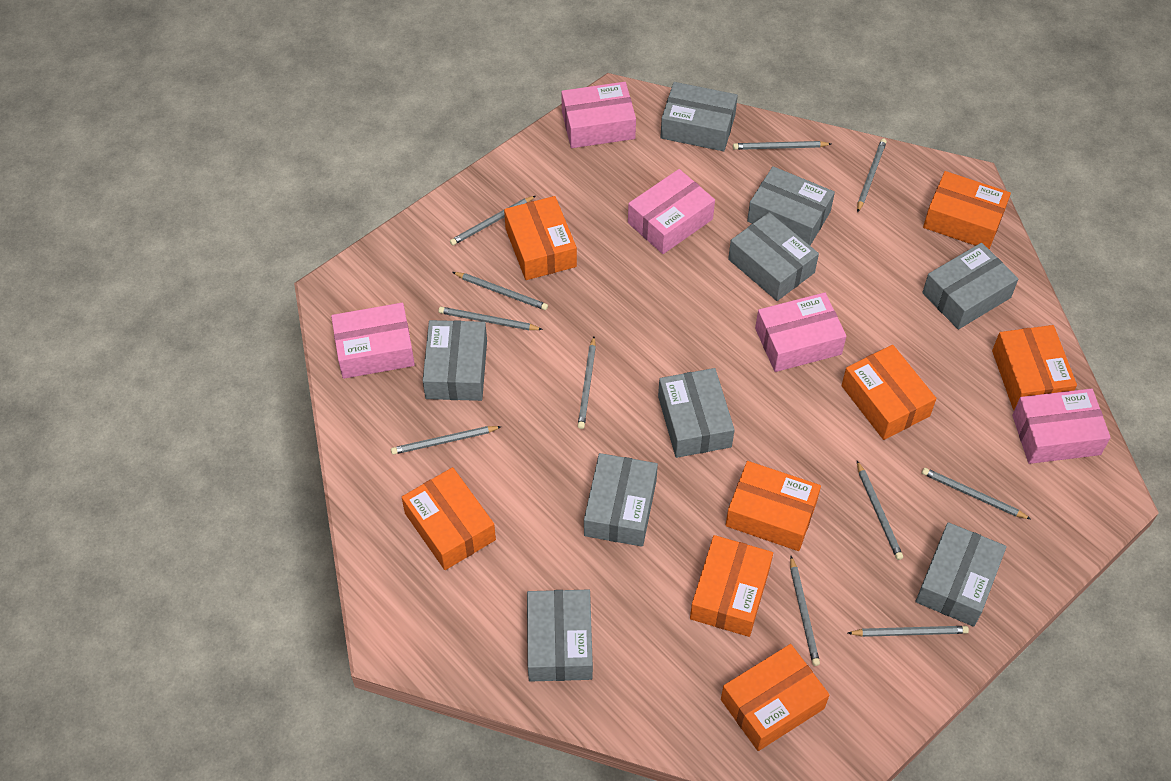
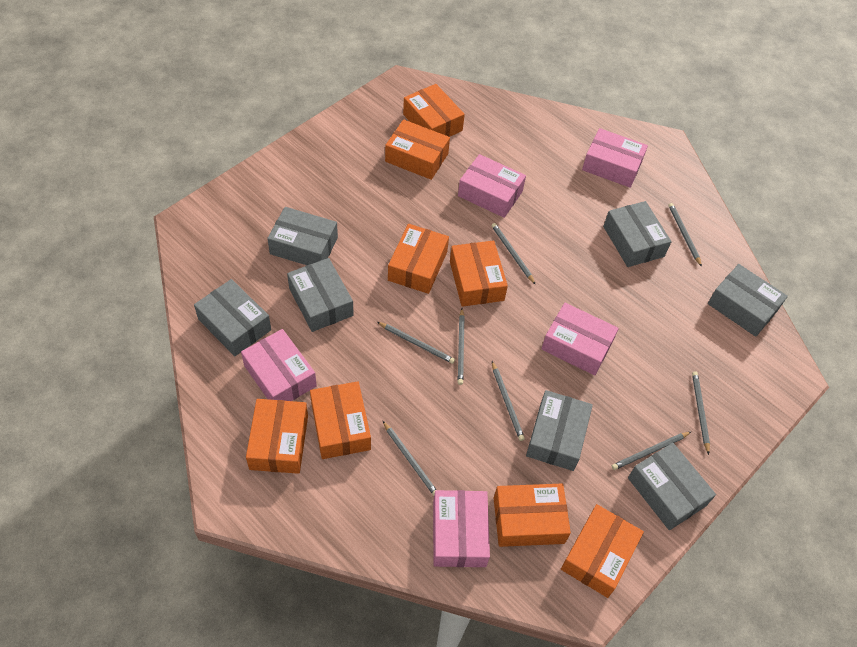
grey box: [423,320,487,401] [527,589,593,682] [584,453,658,547] [658,368,735,458] [660,82,738,151] [728,212,819,301] [747,166,835,245] [915,522,1007,627] [922,243,1018,329] = 9 -> [194,279,271,356] [267,207,338,265] [287,258,354,332] [526,390,593,471] [603,201,672,267] [628,443,716,530] [708,264,788,337] = 7
grey pencil: [391,426,502,455] [439,307,543,330] [450,196,535,245] [453,272,548,310] [578,337,596,429] [733,141,831,150] [790,556,820,666] [848,626,969,637] [857,139,887,213] [857,461,903,560] [922,468,1031,519] = 11 -> [377,322,455,364] [383,421,437,496] [457,308,465,385] [491,223,536,285] [492,361,525,441] [612,432,691,470] [668,203,702,267] [692,371,710,455] = 8

